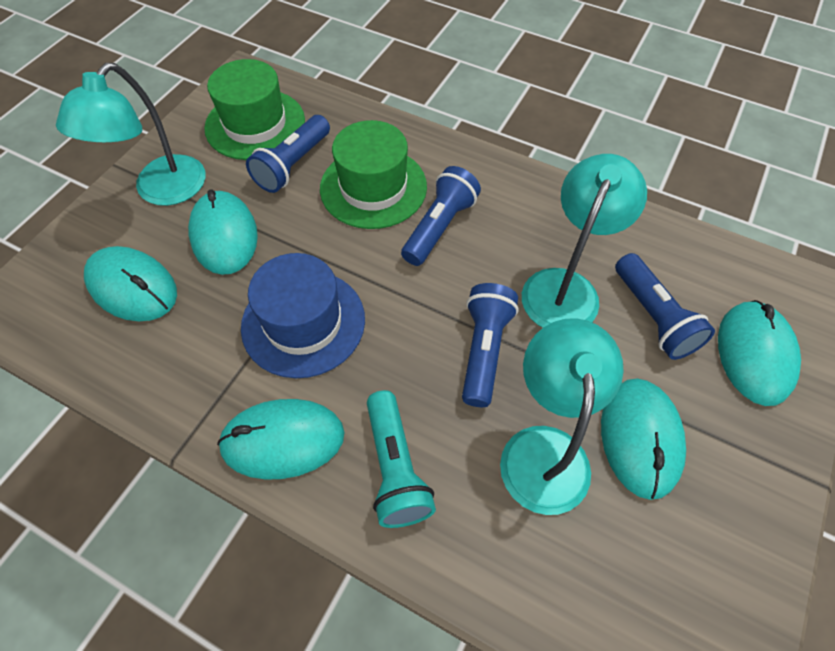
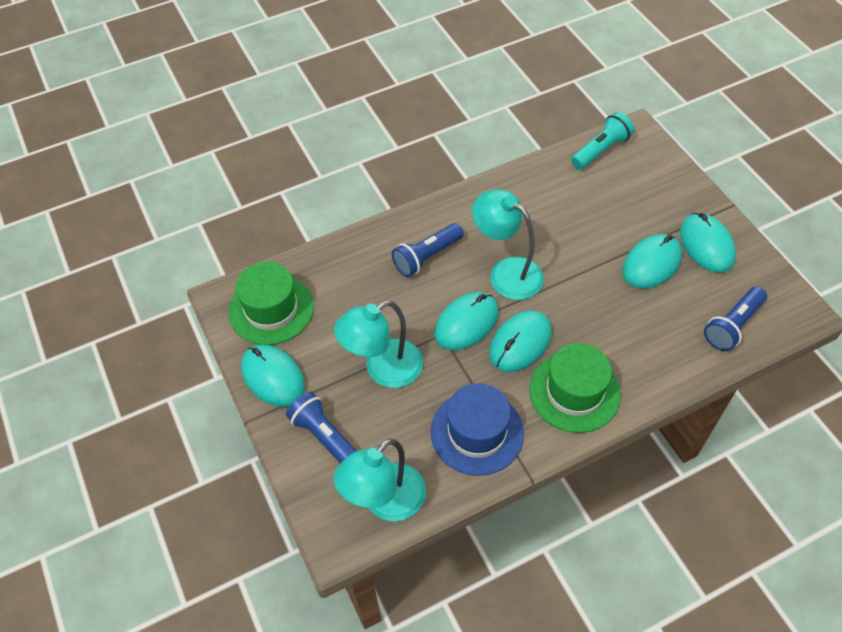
blue flashlight: [246,115,330,193] [401,166,481,266] [462,283,519,407] [615,253,715,360] = 4 -> [286,392,357,464] [392,223,464,277] [704,287,767,351] = 3

